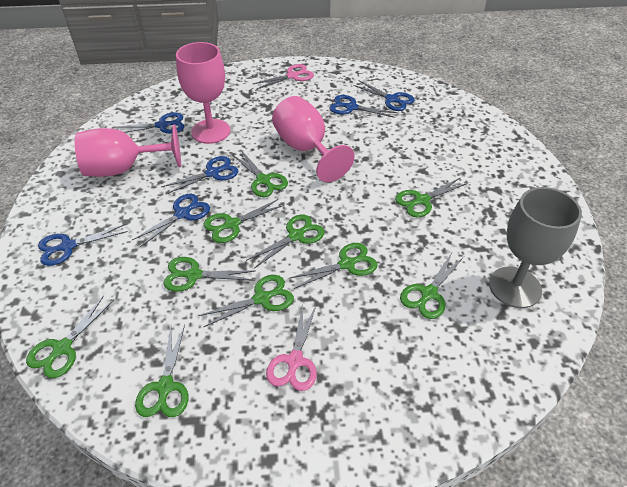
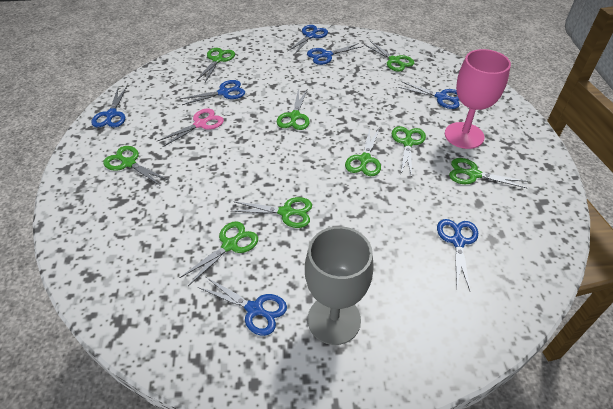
blue scissors: [38,224,128,266] [114,112,184,134] [132,194,210,247] [161,156,238,194] [329,95,397,118] [353,81,415,111] = 6 -> [91,86,127,127] [180,80,245,105] [198,277,287,336] [287,25,328,55] [307,43,363,65] [398,82,460,109] [437,219,478,291] = 7
green scissors: [26,295,114,378] [135,325,188,417] [163,257,255,292] [198,275,294,327] [203,199,284,243] [233,150,288,197] [246,214,325,269] [289,243,378,289] [395,178,468,217] [400,251,464,319] = 10 -> [103,146,169,185] [179,221,258,286] [196,48,235,82] [232,197,312,228] [277,88,309,130] [345,128,381,176] [364,41,414,72] [392,126,426,177] [449,158,528,189] = 9
pink goblet: [75,124,181,177] [176,42,230,144] [272,96,355,182] = 3 -> [445,49,511,149] = 1
pink scissors: [253,64,314,89] [266,305,317,391] = 2 -> [158,109,224,147] = 1

